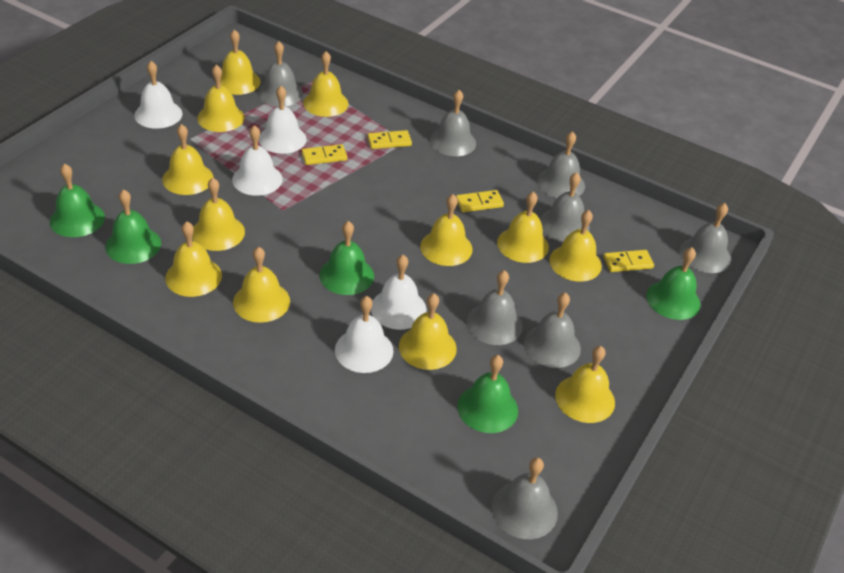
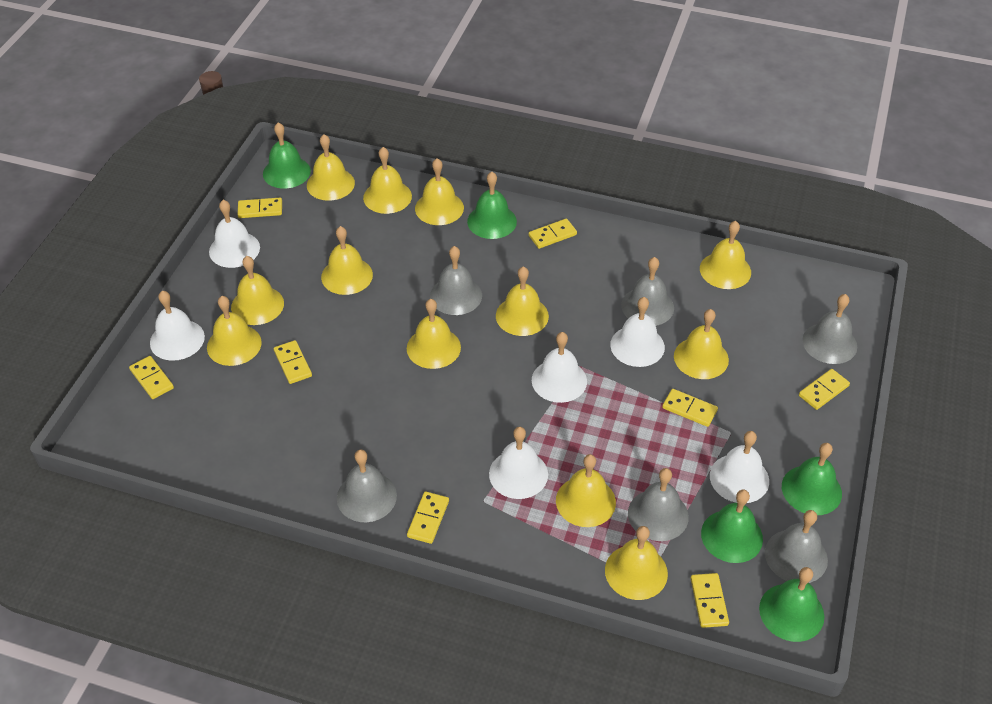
grey bell: [258,41,303,106] [430,90,476,156] [466,270,523,345] [492,458,558,539] [524,292,581,368] [537,131,585,198] [540,172,590,242] [679,203,731,273] = 8 -> [337,450,397,522] [430,246,482,315] [621,257,674,326] [628,468,689,541] [765,510,828,583] [802,294,857,364] = 6
white bell: [134,61,183,128] [232,125,283,196] [259,86,307,154] [335,296,394,373] [371,255,427,330] = 5 -> [150,291,205,361] [209,200,260,268] [489,427,548,499] [532,332,587,403] [610,297,665,367] [710,431,769,503] = 6
yellow domino: [301,144,347,165] [367,130,412,149] [456,190,504,212] [603,250,654,272] = 4 -> [129,356,174,399] [237,198,282,218] [274,340,312,384] [407,492,449,544] [529,219,577,249] [662,389,718,427] [691,573,729,628] [799,369,850,410] = 8

